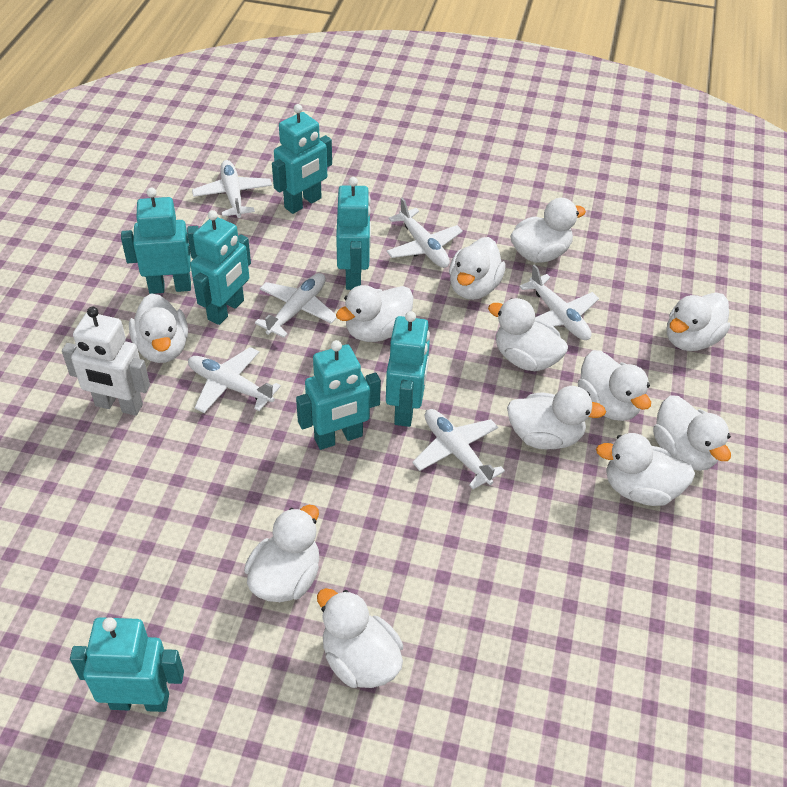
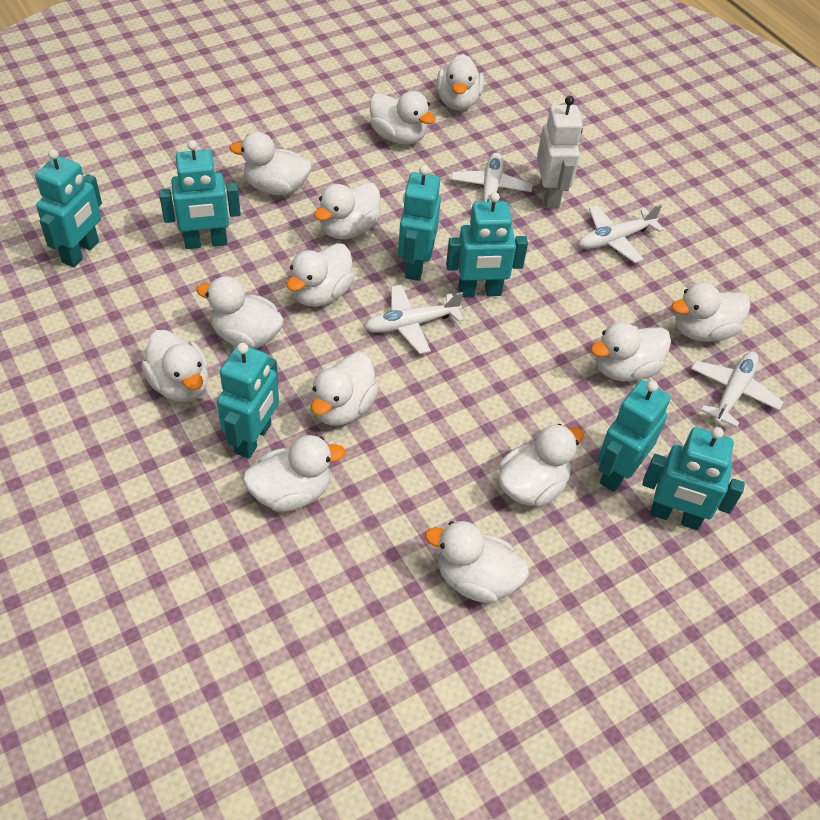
white duck: [129,293,188,363] [244,505,319,602] [317,588,403,688] [336,285,414,342] [449,237,506,300] [488,298,568,371] [507,386,606,450] [510,198,586,263] [578,350,651,421] [596,433,695,506] [653,395,731,471] [667,292,730,351] = 12 -> [141,330,208,402] [196,276,284,349] [230,132,312,195] [243,435,345,512] [286,243,354,307] [311,352,379,426] [314,182,381,240] [370,91,436,145] [425,521,529,604] [436,54,484,110] [498,424,583,507] [591,322,671,381] [671,282,751,342] = 13
white plane: [188,347,281,413] [192,160,272,218] [255,273,337,338] [387,198,463,268] [412,409,505,489] [519,264,599,340] = 6 -> [365,285,464,354] [451,153,533,209] [579,204,664,263] [691,352,784,428] = 4

